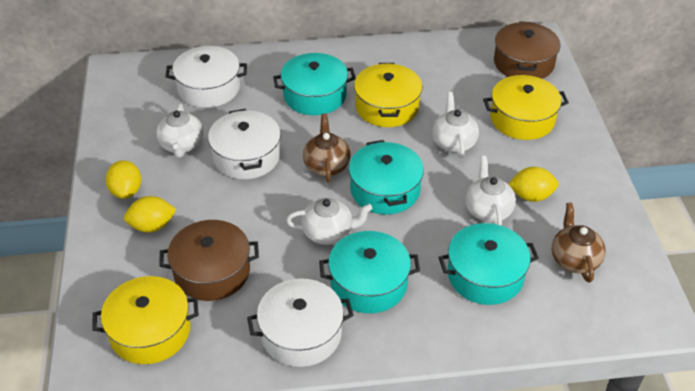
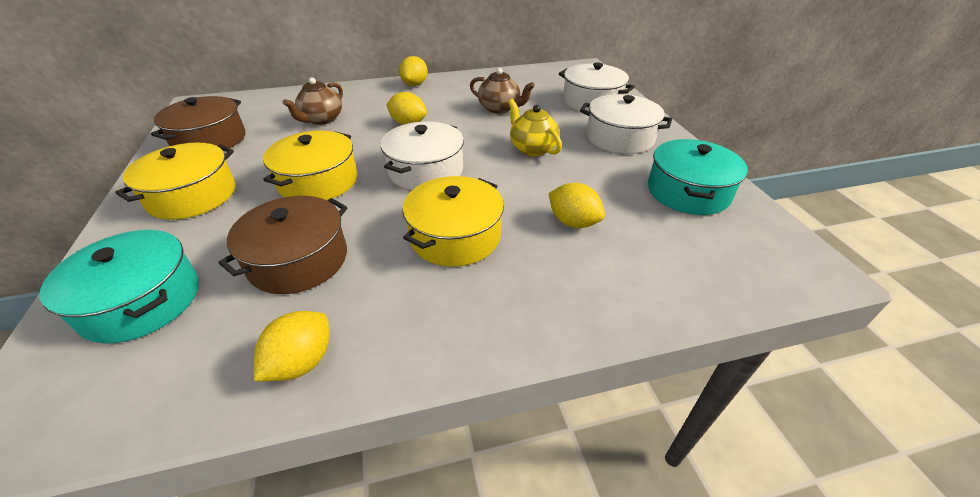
turquoise pot: [273,53,356,115] [319,231,420,313] [349,140,424,214] [438,223,539,305] = 4 -> [40,230,199,344] [648,139,748,215] = 2
white teapot: [156,103,204,158] [286,198,373,245] [432,92,479,158] [465,156,516,226] = 4 -> none = 0
yellow lemon: [105,160,141,199] [124,196,177,232] [508,167,559,202] = 3 -> [254,311,329,381] [387,92,427,125] [399,56,428,86] [549,183,605,228] = 4
yellow teapot: none = 0 -> [508,99,562,156] = 1

